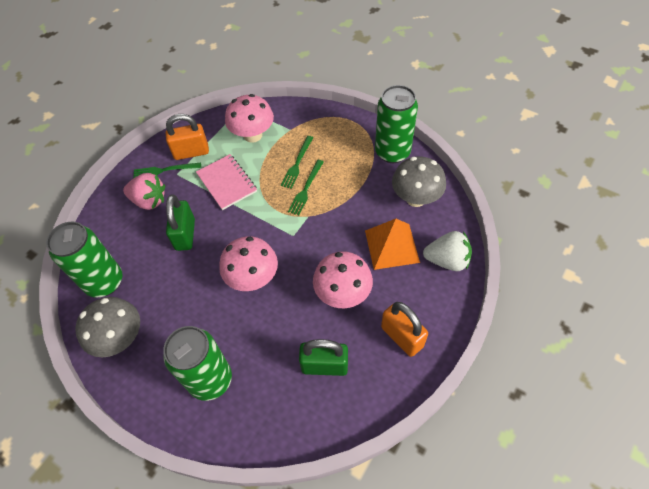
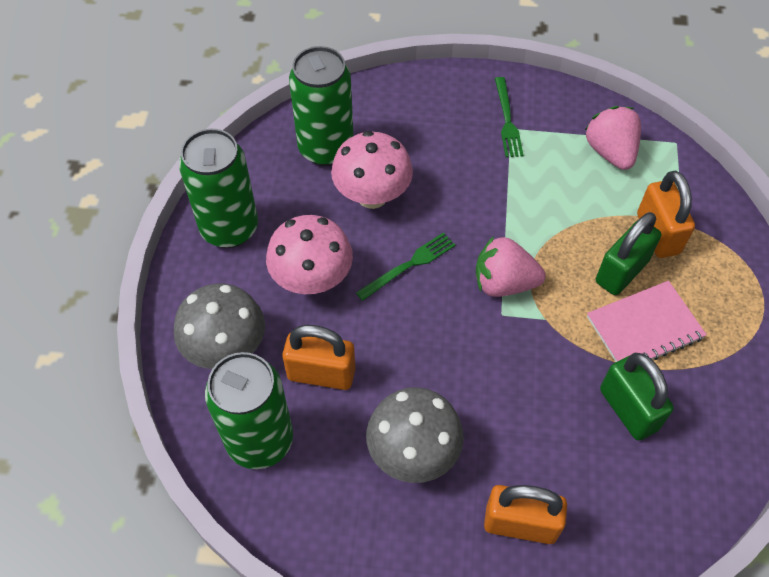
green fork: [133,162,201,179] [281,136,313,189] [288,160,324,215] = 3 -> [356,232,455,301] [495,77,524,157] = 2
orange padlock: [166,114,209,160] [381,302,428,357] = 2 -> [282,325,356,390] [484,485,567,544] [637,170,695,258] = 3
orange pyramid: [365,219,420,270] = 1 -> none = 0
pink mushroom: [219,236,278,291] [225,94,274,143] [313,251,373,308] = 3 -> [266,215,353,294] [331,131,413,209] = 2
pink strawberry: [123,173,165,210] = 1 -> [476,236,546,297] [585,106,641,170] = 2
white strawberry: [423,231,472,271] = 1 -> none = 0

